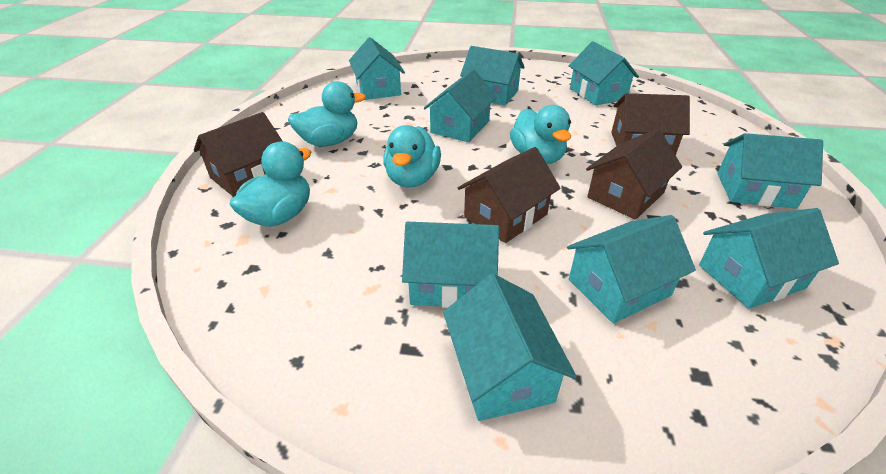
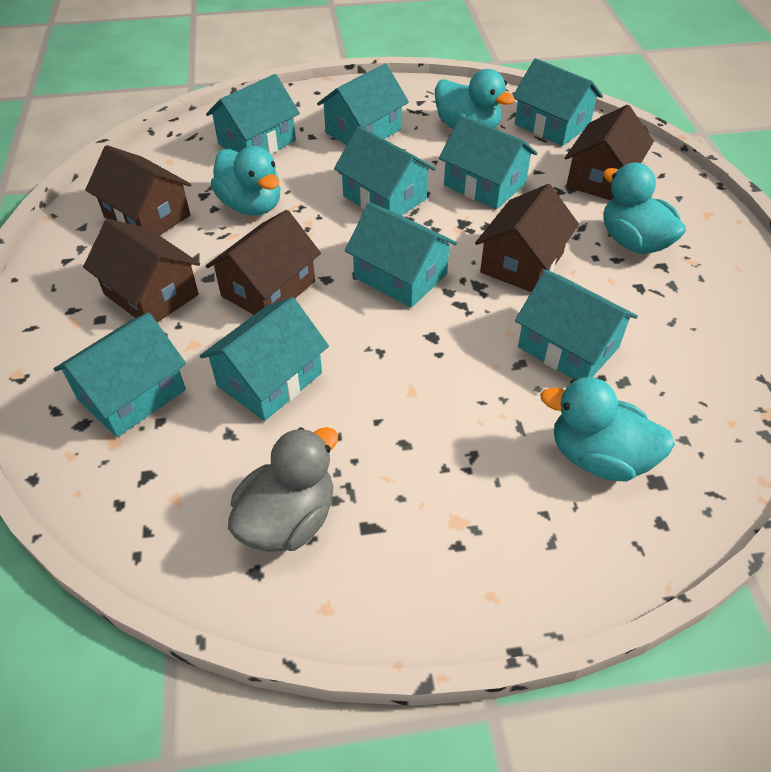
brown house: [194,112,282,197] [458,147,560,243] [586,129,682,220] [611,93,690,155] = 4 -> [83,219,200,323] [85,145,191,236] [206,210,321,315] [475,184,579,292] [565,105,654,200] = 5
grey duck: none = 0 -> [228,427,338,552] = 1

